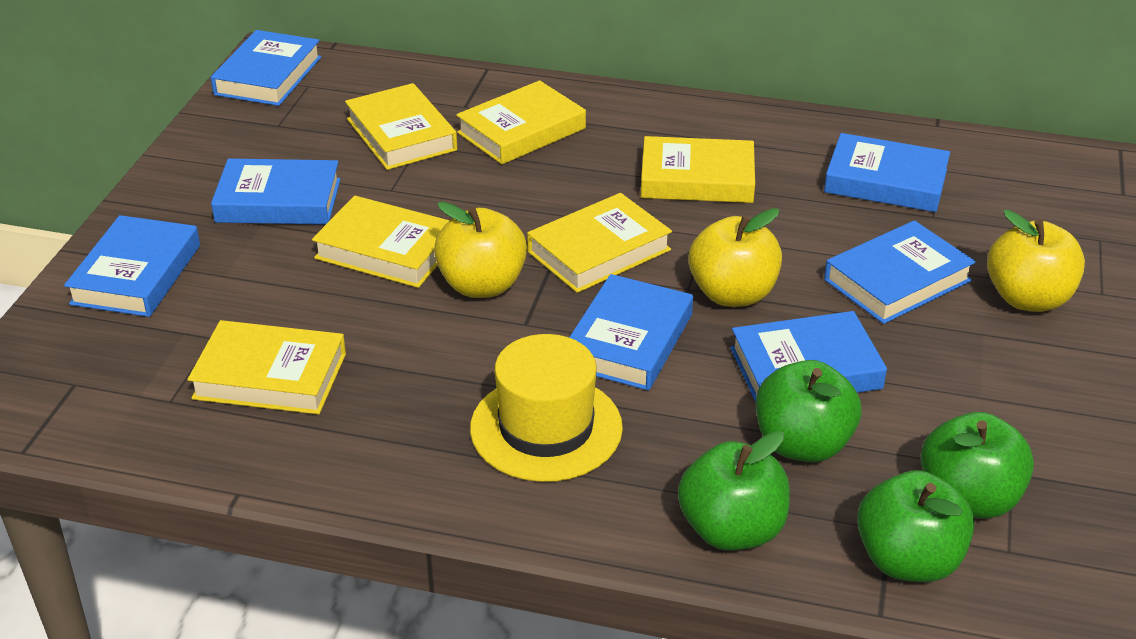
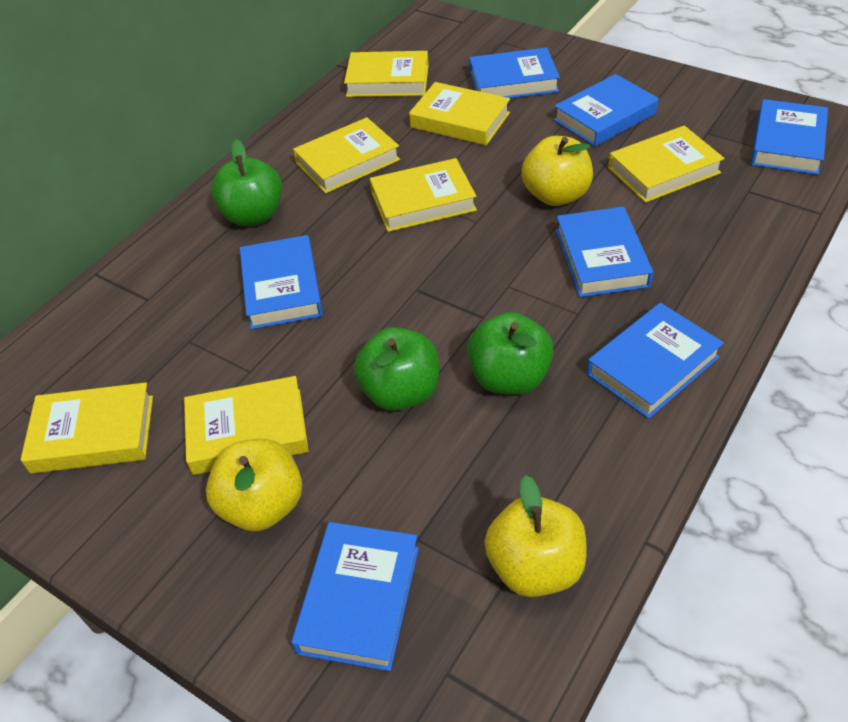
green apple: [678,431,790,551] [756,360,861,462] [857,470,974,582] [920,412,1034,519] = 4 -> [211,139,282,226] [354,327,439,411] [467,312,554,395] = 3
yellow book: [187,320,346,414] [312,196,450,288] [345,83,457,170] [456,80,586,164] [527,193,672,293] [641,136,755,203] = 6 -> [21,382,153,474] [184,376,308,475] [293,117,400,194] [344,51,429,97] [370,158,477,232] [409,82,510,145] [608,126,725,203] = 7
yellow hat: [470,334,623,482] = 1 -> none = 0

